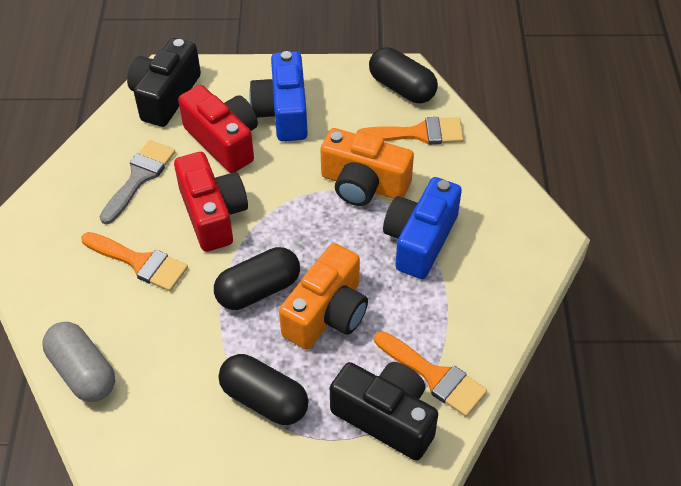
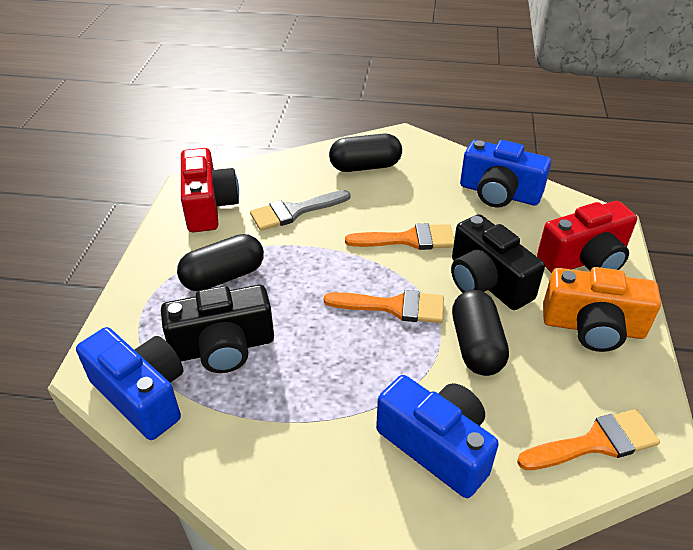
blue camera: [249,51,308,141] [383,177,462,279] = 2 -> [76,327,184,440] [376,375,499,498] [460,140,551,208] = 3
grey capsule: [42,322,115,402] = 1 -> none = 0
orange camera: [279,243,368,350] [320,128,414,206] = 2 -> [543,267,661,352] = 1

